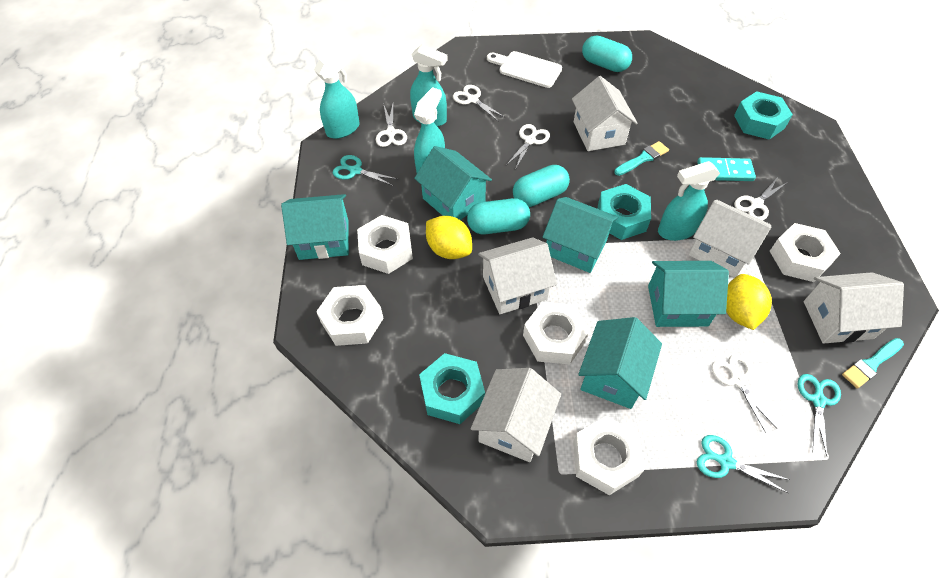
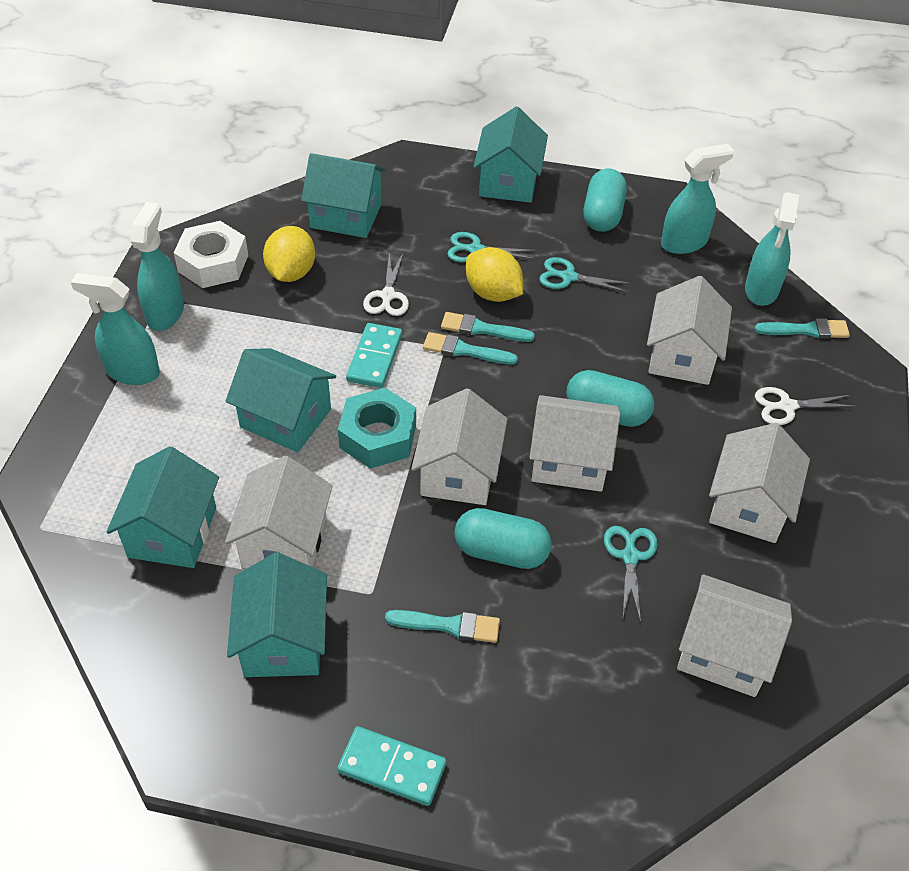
turquoise brush: [614,141,669,176] [842,338,904,389] = 2 -> [385,610,500,643] [423,332,518,365] [441,312,535,342] [754,318,850,339] = 4
turquoise domino: [697,157,756,181] = 1 -> [337,726,446,806] [346,323,402,388] = 2
turquoise nut: [419,353,485,424] [598,184,651,240] [734,91,793,139] = 3 -> [338,388,416,469] = 1
white cutting board: [487,51,562,88] = 1 -> none = 0
white house: [471,368,561,462] [478,237,557,314] [572,76,638,151] [689,200,771,278] [804,272,904,344] = 5 -> [225,456,333,569] [411,388,507,505] [529,395,621,492] [647,276,732,385] [677,574,792,697] [709,423,810,543] = 6
white nut: [316,285,384,346] [357,215,413,274] [523,302,590,365] [573,416,645,495] [770,223,841,282] = 5 -> [174,221,248,288] = 1
white scissors: [376,105,407,147] [453,85,506,122] [507,124,550,170] [711,354,777,433] [734,179,788,220] = 5 -> [363,253,409,316] [755,387,856,425] = 2

